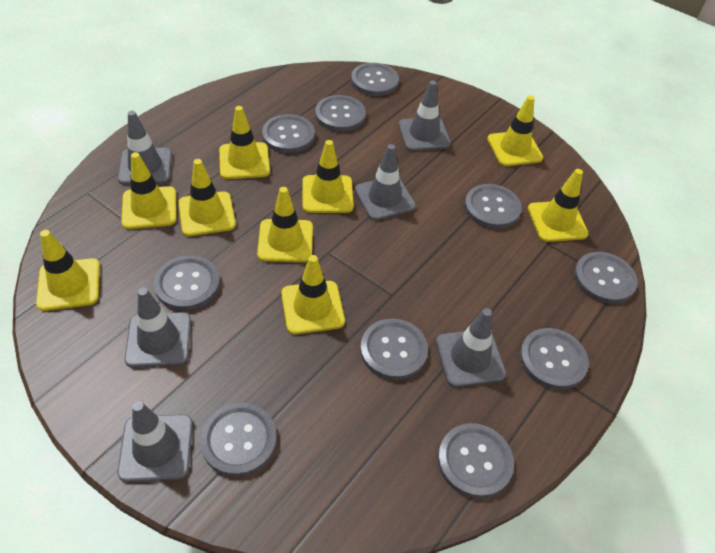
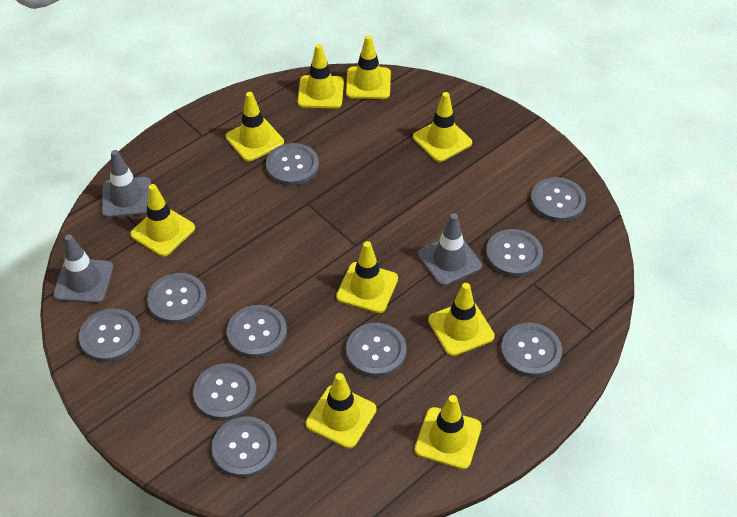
grey traffic cone: [117,401,193,482] [118,111,172,185] [124,288,191,368] [355,144,416,221] [399,81,451,151] [436,308,506,387] = 6 -> [53,234,114,303] [102,150,151,218] [418,213,482,286] = 3

